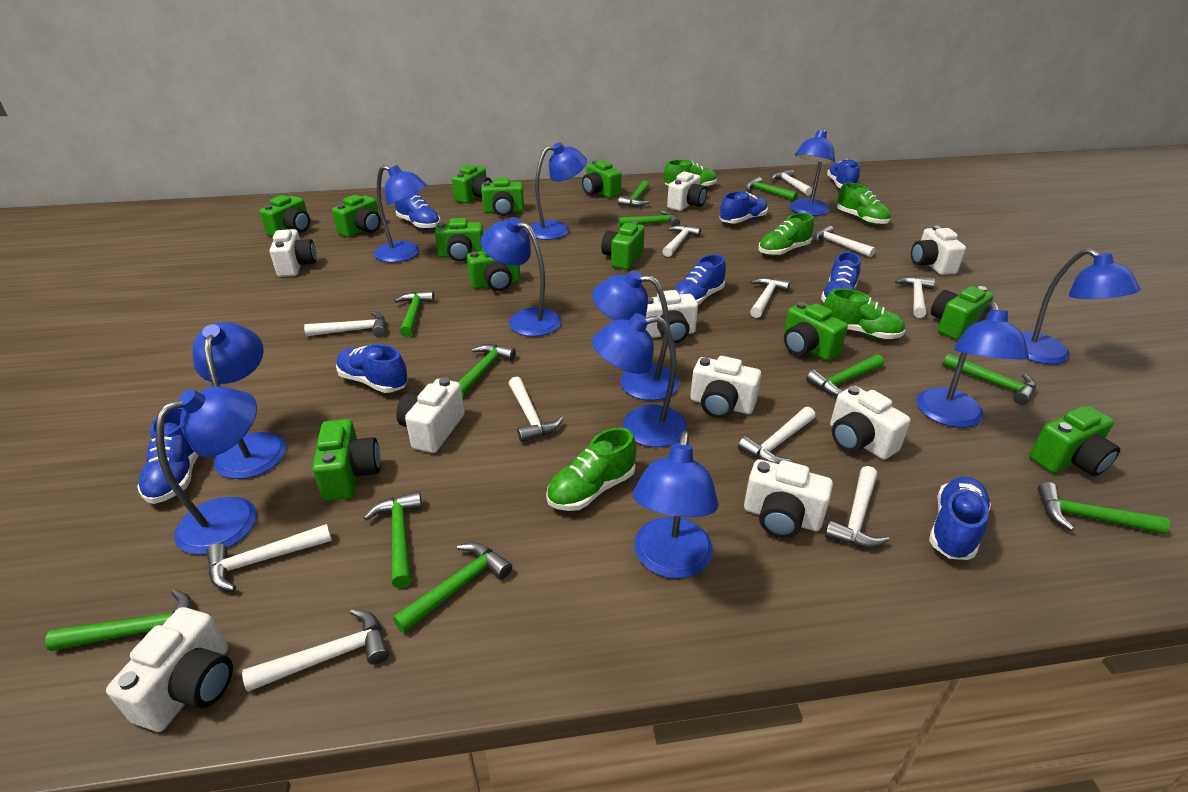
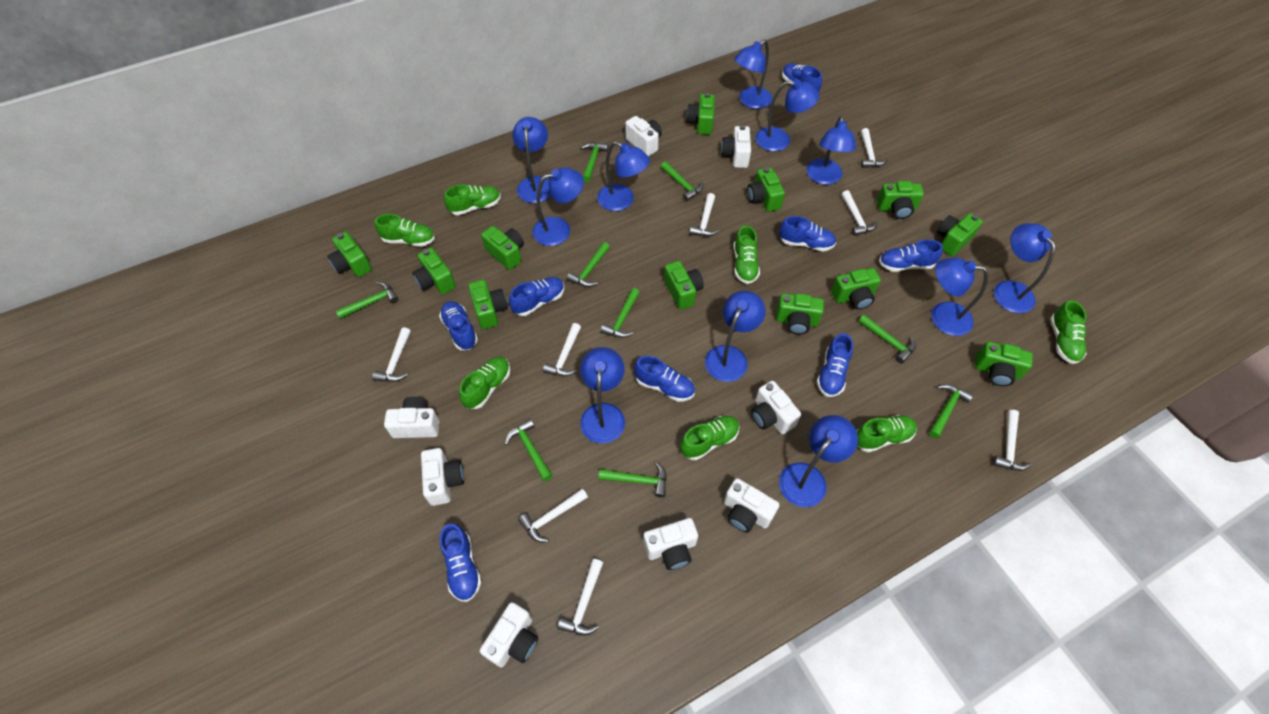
green hammer: [45,589,192,651] [364,491,422,588] [393,542,512,634] [394,291,435,337] [458,344,516,397] [618,180,649,207] [618,211,680,227] [745,176,798,201] [806,354,884,396] [942,353,1036,405] [1038,482,1170,534] = 11 -> [336,282,399,319] [505,418,553,481] [567,242,610,287] [581,142,609,182] [599,461,667,498] [600,288,640,338] [660,161,703,201] [858,315,916,364] [929,384,974,438] = 9
green shoe: [546,427,637,511] [664,160,717,187] [758,213,814,256] [824,288,905,339] [837,182,890,225] = 5 -> [375,214,435,247] [444,185,501,215] [459,357,510,409] [680,416,740,460] [734,225,760,284] [857,415,917,452] [1050,300,1087,364] = 7
white camera: [106,607,233,732] [269,229,317,277] [396,377,465,453] [646,290,698,343] [667,171,707,211] [690,356,761,418] [744,459,833,538] [830,386,911,460] [911,225,966,275] = 9 -> [384,397,440,438] [421,448,464,506] [480,602,538,667] [625,116,662,156] [643,518,698,570] [721,125,751,168] [724,478,779,533] [751,381,801,434] = 8
white hammer: [206,524,332,591] [242,609,389,692] [304,311,385,337] [509,377,563,442] [663,225,701,257] [738,407,816,464] [750,277,790,318] [771,169,813,196] [813,225,876,257] [825,466,889,548] [895,276,935,318] = 11 -> [372,327,411,382] [518,488,588,542] [543,323,581,376] [557,559,603,636] [689,193,719,237] [841,190,878,236] [861,128,888,168] [992,410,1031,471] = 8

